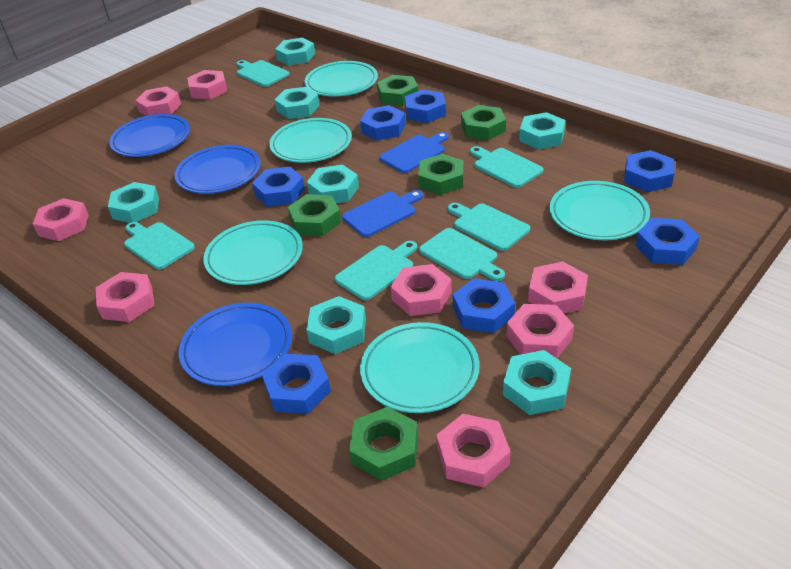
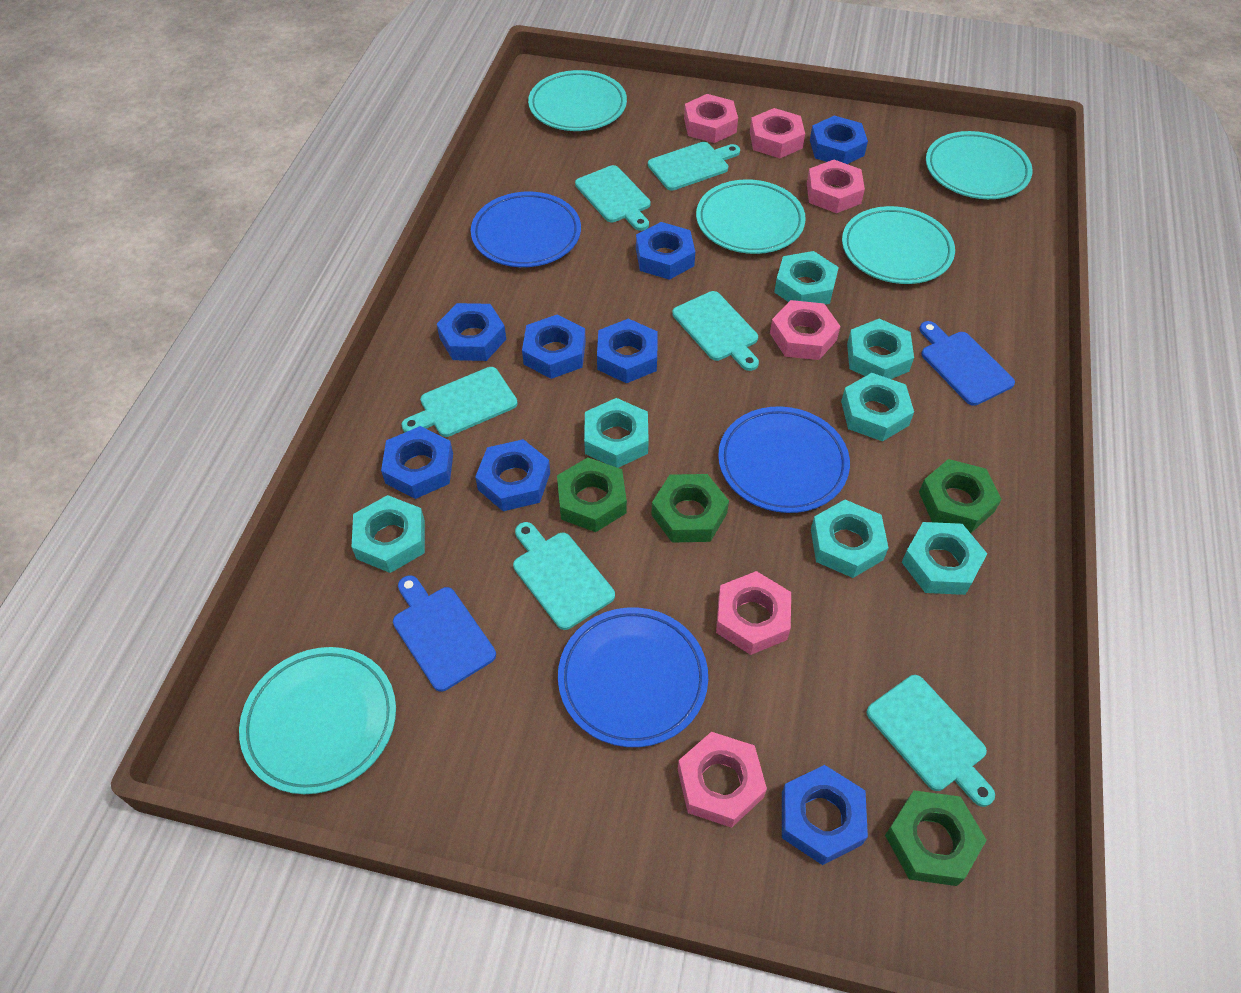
blue nut: [252,167,305,207] [262,354,331,414] [360,105,406,140] [405,89,446,123] [453,279,515,333] [624,150,674,192] [636,218,700,265] = 7 -> [381,426,453,499] [437,303,506,361] [475,439,550,511] [522,314,586,379] [597,318,658,383] [636,222,695,280] [782,765,868,865] [810,116,868,164] = 8
green nut: [288,194,341,236] [349,407,418,481] [377,75,418,106] [418,154,464,195] [461,105,506,140] = 5 -> [557,457,627,532] [651,474,729,542] [885,790,987,886] [919,459,1002,533] = 4
pink nut: [33,198,89,241] [96,272,155,322] [135,86,181,116] [188,70,227,99] [391,264,452,316] [436,414,511,488] [506,304,574,358] [528,262,588,313] = 8 -> [678,732,767,828] [684,94,738,143] [716,571,791,655] [750,108,805,158] [770,300,840,360] [807,160,865,213] = 6

